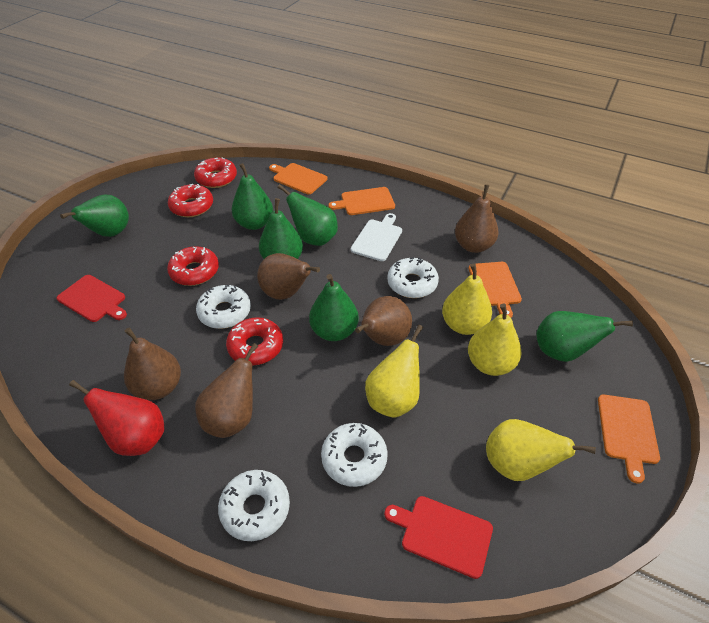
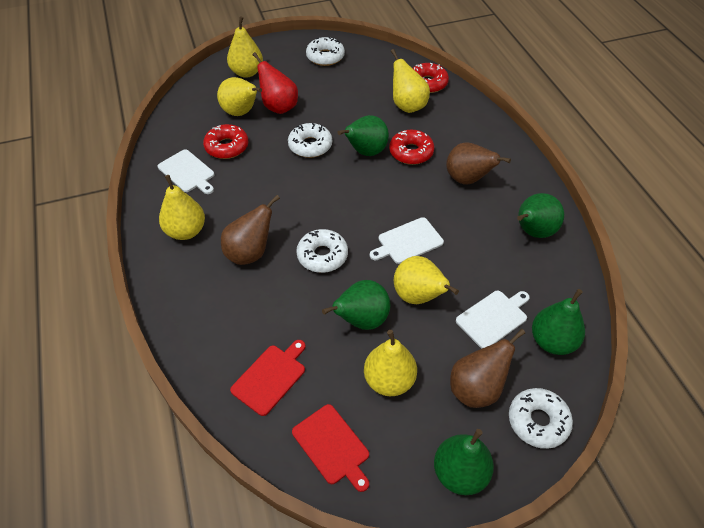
brown pear: [124,327,181,400] [195,343,258,438] [257,253,320,300] [355,296,412,346] [455,184,499,253] = 5 -> [221,195,280,265] [446,142,511,185] [450,329,525,408] = 3
green pear: [60,194,129,237] [231,163,273,230] [259,198,303,259] [277,184,338,246] [309,274,359,341] [536,311,633,362] = 6 -> [322,280,390,330] [337,115,389,156] [434,429,494,495] [517,193,564,238] [532,289,585,355] = 5
orange cutting board: [269,163,328,194] [328,187,395,215] [469,262,522,318] [598,395,660,483] = 4 -> none = 0
red donut: [167,246,219,286] [168,184,213,217] [194,157,237,188] [226,317,283,366] = 4 -> [203,124,249,159] [389,130,434,165] [413,63,449,93] = 3
white cutting board: [351,213,402,261] = 1 -> [158,149,214,194] [370,217,444,264] [456,291,530,348] = 3
yellow pear: [365,325,423,418] [442,263,492,335] [468,303,521,376] [486,419,596,481] = 4 -> [159,175,205,240] [217,77,262,116] [227,16,263,78] [364,330,417,396] [391,49,430,113] [394,256,459,304] = 6

